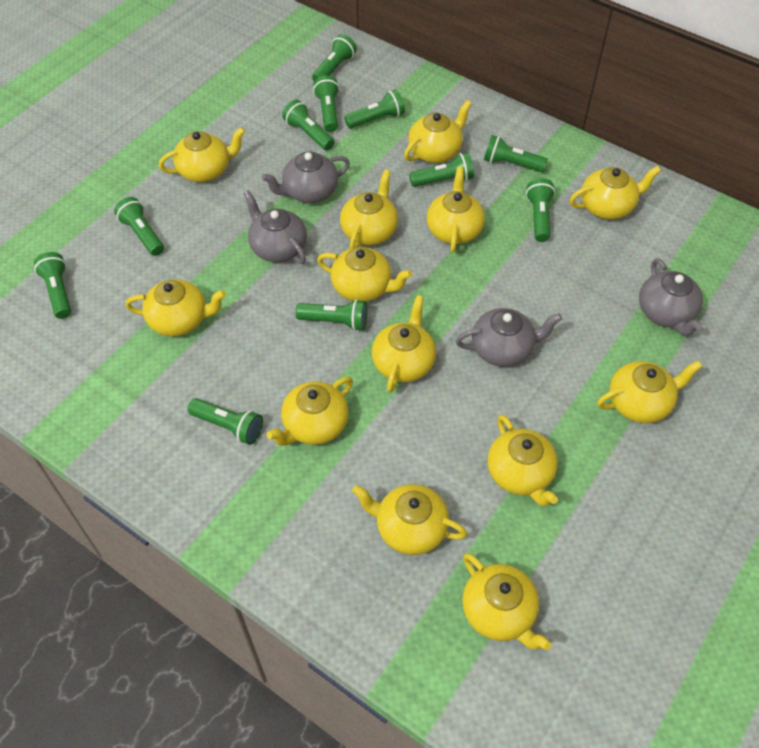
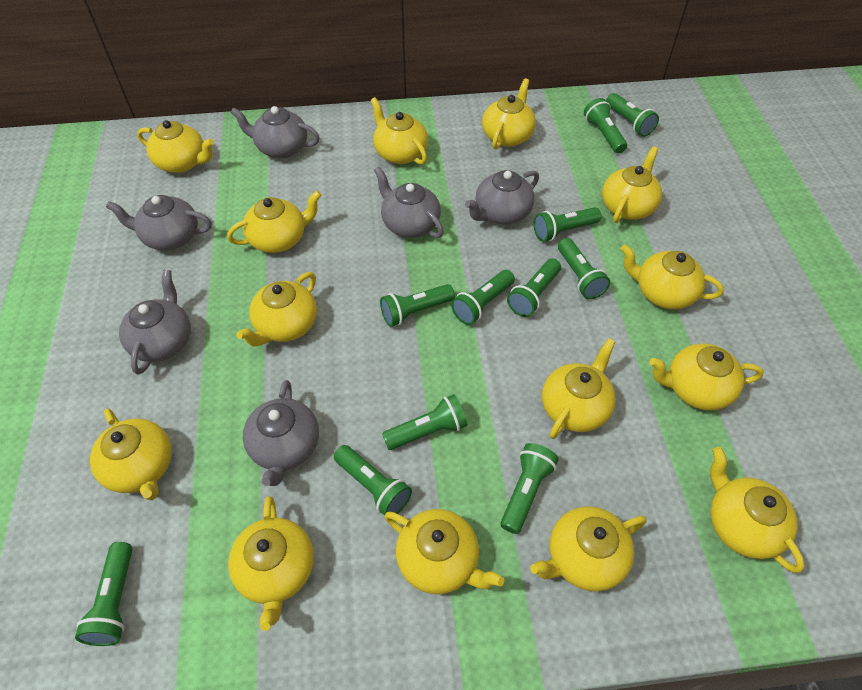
grey teapot: [243,190,307,264] [262,152,350,203] [456,308,562,367] [639,258,703,336] = 4 -> [106,195,212,250] [119,270,191,375] [230,106,320,158] [243,380,319,486] [374,167,444,238] [465,170,539,225] = 6
yellow teapot: [125,279,226,336] [159,127,245,182] [266,377,353,446] [317,247,412,302] [340,169,398,249] [352,484,467,555] [372,295,436,393] [404,100,472,163] [427,166,485,253] [462,553,551,650] [487,415,558,506] [570,166,661,219] [597,361,703,423] = 13 -> [90,408,172,500] [137,120,214,173] [227,191,321,253] [228,496,314,631] [236,272,317,347] [370,97,428,165] [384,509,504,594] [482,78,536,149] [530,506,647,592] [542,338,616,439] [602,146,662,223] [621,244,724,309] [649,343,764,410] [710,447,805,573] = 14

